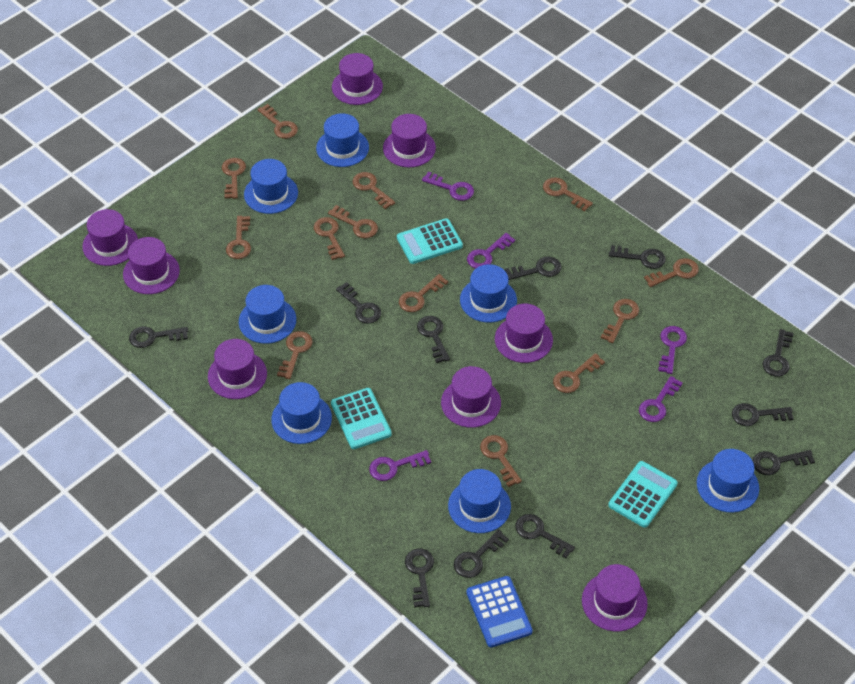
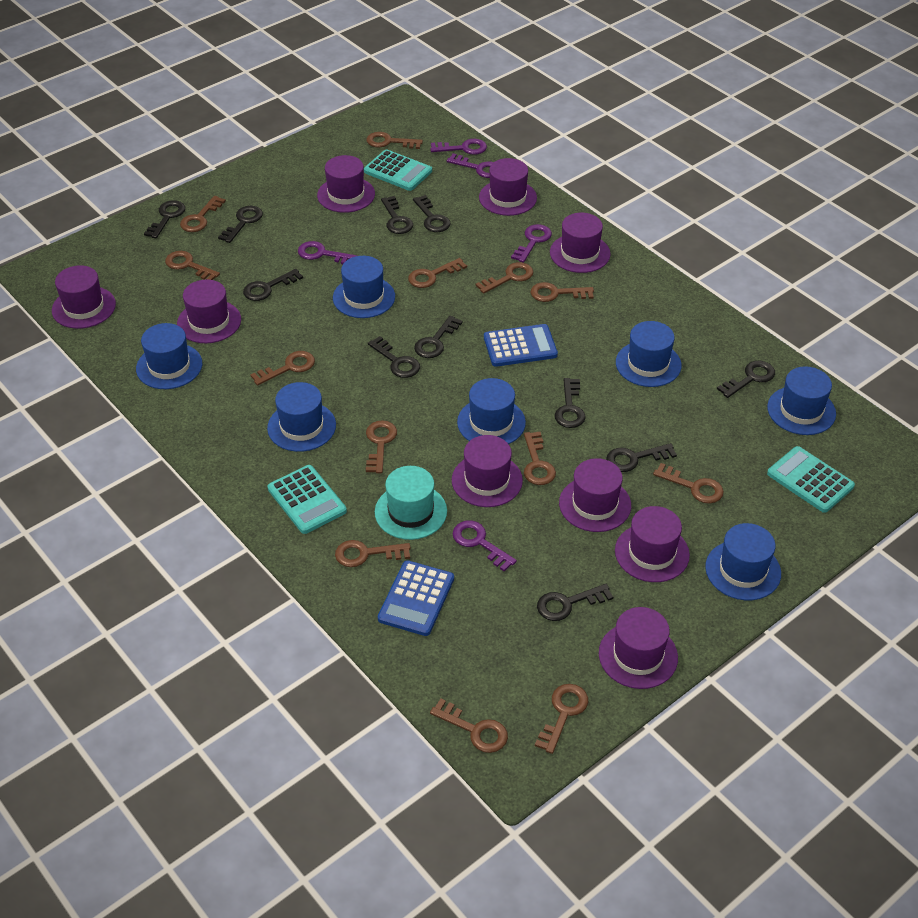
blue calculator: [466,576,533,647] = 1 -> [378,560,454,636] [484,324,558,367] = 2
purple hat: [82,209,138,266] [123,237,180,294] [208,339,267,399] [332,53,383,105] [383,114,436,167] [441,366,501,428] [495,304,553,363] [582,564,648,631] = 8 -> [52,265,116,329] [177,279,241,343] [317,155,375,213] [452,435,523,507] [479,158,537,216] [550,213,611,273] [559,458,631,532] [599,607,678,689] [615,506,690,582] = 9
turquoise hat: none = 0 -> [375,466,447,540] = 1

